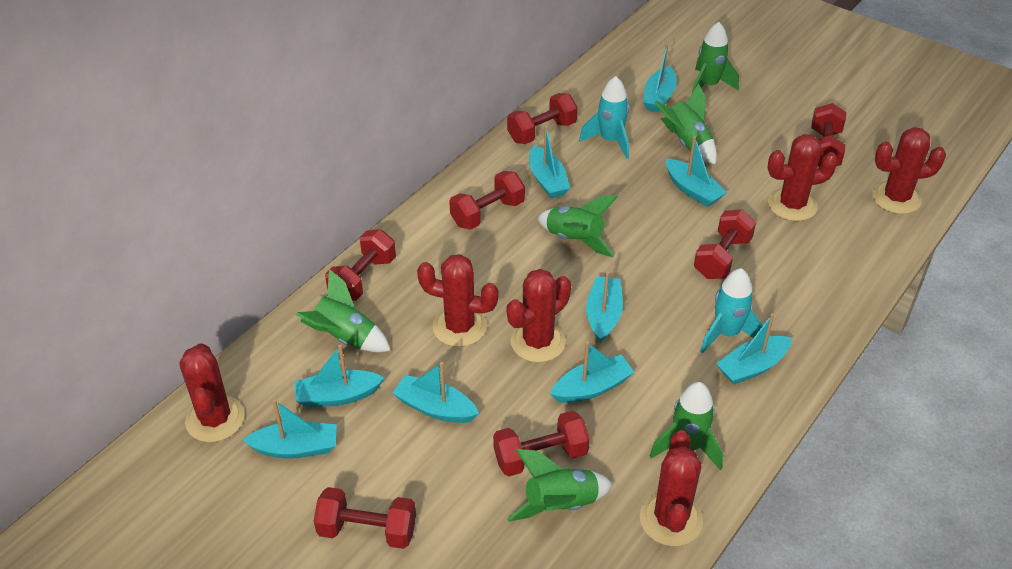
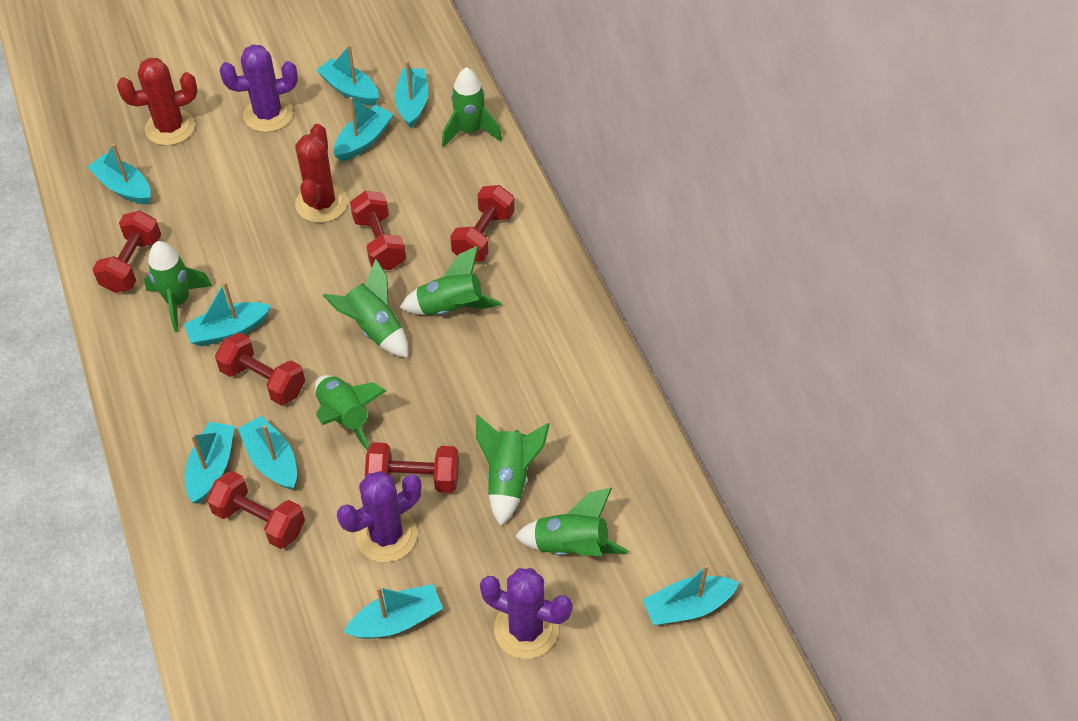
green rocket: [296,269,391,352] [507,449,613,522] [537,195,618,257] [650,382,723,470] [654,83,717,165] [692,22,739,94] = 6 -> [144,241,213,332] [315,375,386,451] [323,259,408,358] [400,246,502,315] [442,67,502,148] [476,415,550,527] [515,488,628,556] = 7
purple cactus: none = 0 -> [219,45,298,132] [337,471,422,562] [480,568,573,659] = 3
red cactus: [180,343,245,442] [417,254,498,347] [507,269,571,363] [640,430,703,546] [768,134,838,221] [872,127,946,214] = 6 -> [117,58,198,146] [295,124,348,223] = 2
red dumbbell: [314,487,416,549] [325,229,396,301] [449,171,525,230] [493,411,590,476] [507,93,578,144] [694,209,756,279] [811,103,846,167] = 7 -> [93,211,161,293] [207,471,305,549] [215,333,305,405] [350,191,406,270] [365,442,459,493] [450,185,514,262] = 6
turquoise rocket: [579,76,629,159] [700,268,763,353] = 2 -> none = 0

